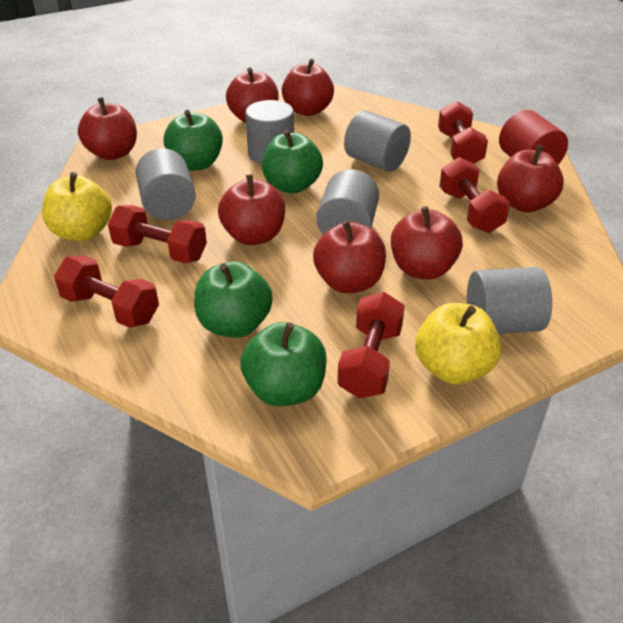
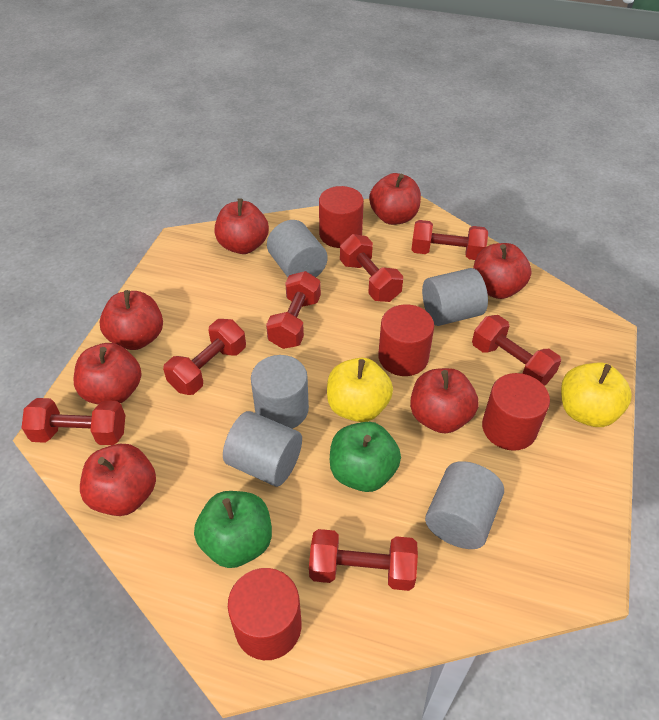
green apple: [163,110,223,171] [194,261,273,338] [240,322,327,406] [262,130,323,193] = 4 -> [194,491,272,568] [330,422,401,492] = 2
red cylinder: [499,110,568,164] = 1 -> [228,568,301,660] [319,186,364,248] [378,304,434,376] [482,373,550,451] = 4
red dumbbell: [54,255,159,328] [108,205,207,263] [337,292,405,398] [438,101,488,163] [439,157,510,233] = 5 -> [22,398,126,445] [163,319,246,395] [266,271,321,349] [309,529,418,591] [340,234,403,302] [411,220,488,260] [472,315,561,386] = 7

